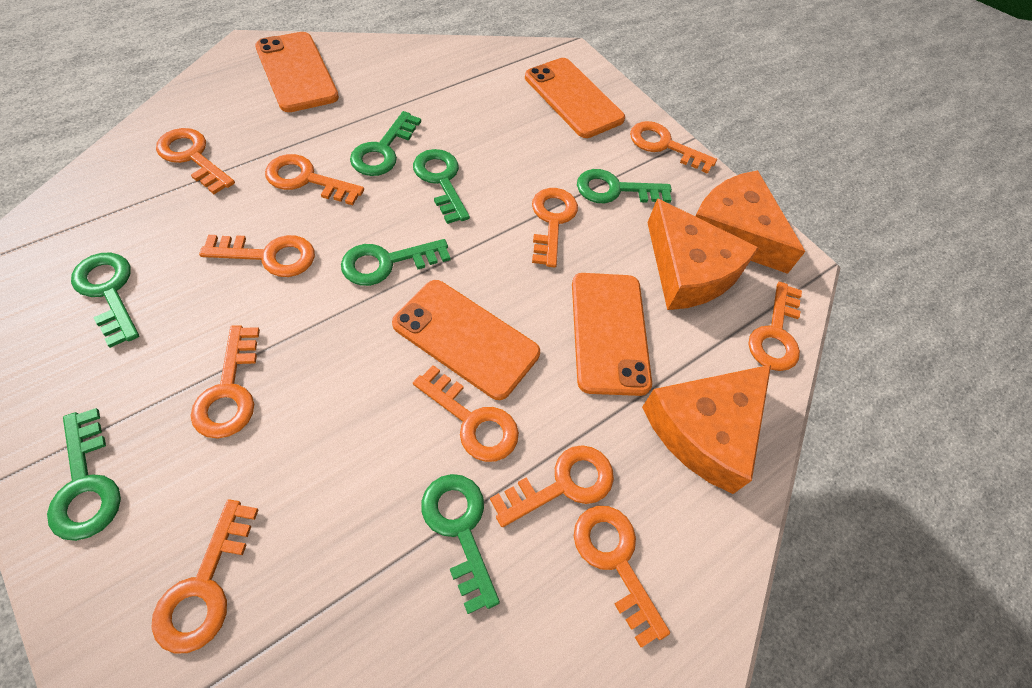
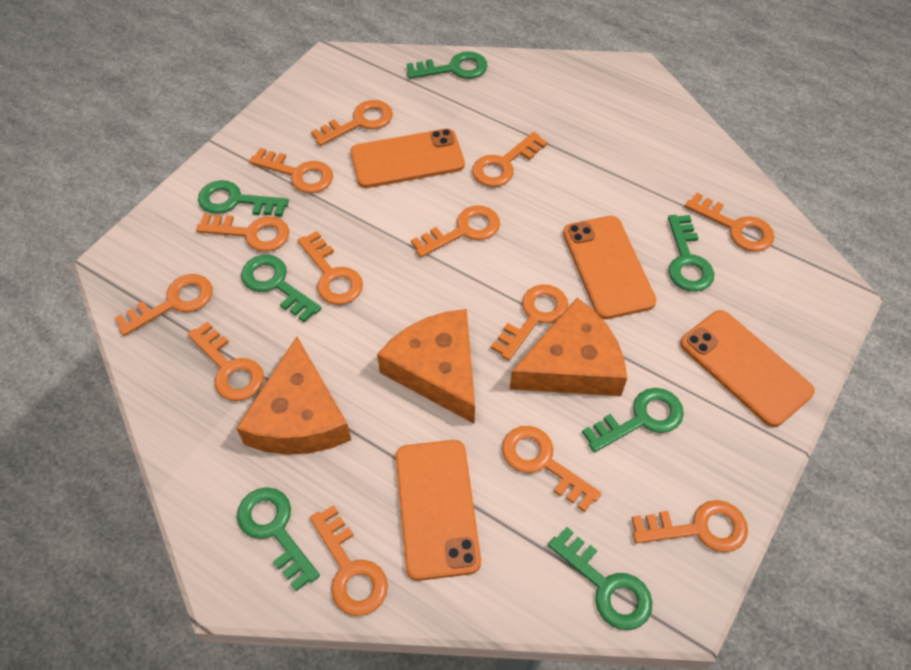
orange key: [151,499,258,653] [156,128,235,194] [191,325,260,438] [199,235,315,277] [265,154,364,205] [413,365,519,462] [490,445,614,527] [532,188,578,268] [574,506,670,647] [630,121,717,174] [748,282,802,371] = 11 -> [115,274,212,336] [188,321,264,401] [196,214,289,252] [249,148,333,193] [297,231,363,305] [310,505,388,616] [311,100,393,146] [411,205,500,257] [472,132,548,187] [491,284,568,361] [502,426,602,512] [632,500,748,552] [685,193,774,252] = 13

